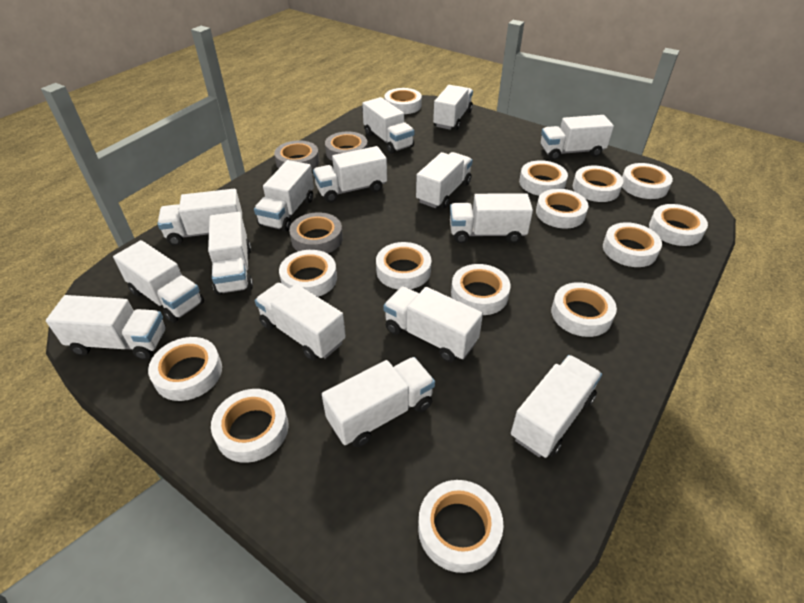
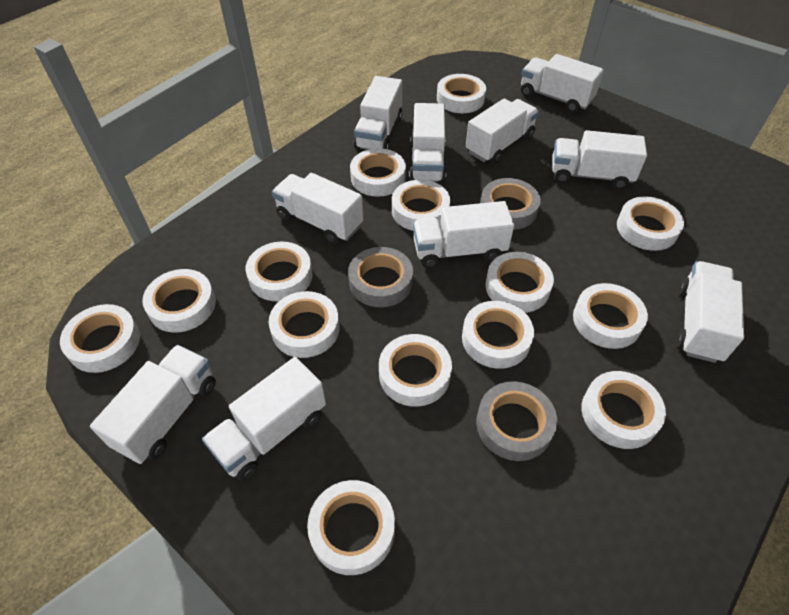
white truck: [46,295,166,360] [113,240,204,323] [157,189,242,246] [208,212,253,295] [254,160,314,232] [255,283,346,361] [313,146,387,203] [322,357,435,447] [362,97,415,154] [383,286,483,362] [416,152,473,209] [433,85,473,130] [450,194,533,243] [511,355,602,458] [541,115,614,160] = 15 -> [90,345,216,464] [202,357,326,481] [272,173,363,244] [354,76,403,150] [409,103,446,183] [413,201,514,268] [466,98,539,164] [521,54,604,113] [552,130,647,189] [677,261,744,363] = 10

